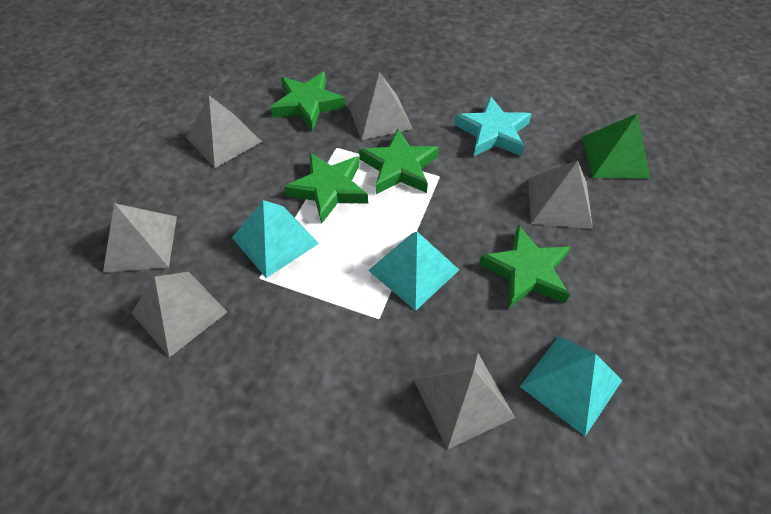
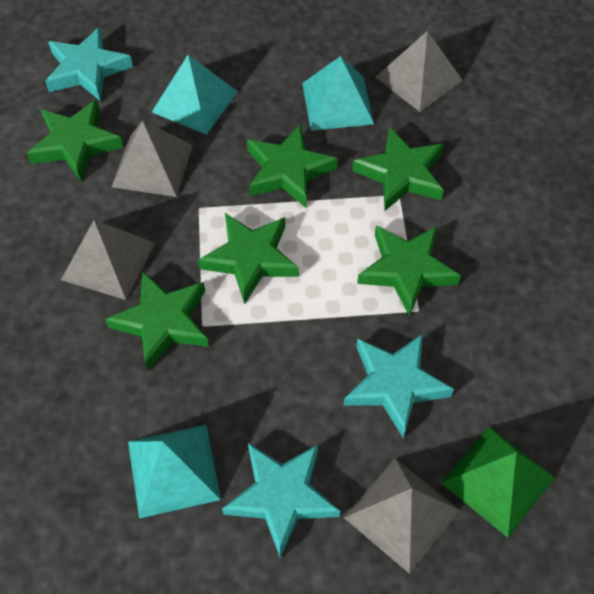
green star: [270,72,346,131] [284,152,368,223] [359,128,439,194] [479,225,571,309] = 4 -> [27,100,124,181] [105,271,209,370] [198,213,299,304] [247,124,338,208] [352,127,444,211] [357,225,461,316] = 6
grey pyramid: [103,203,177,273] [132,272,227,358] [187,96,262,168] [348,72,413,140] [414,353,515,449] [528,160,593,229] = 6 -> [61,220,155,300] [112,121,193,197] [344,458,460,574] [376,31,463,112] = 4
turquoise star: [454,96,532,157] = 1 -> [45,27,133,102] [222,443,341,558] [343,334,454,438] = 3

